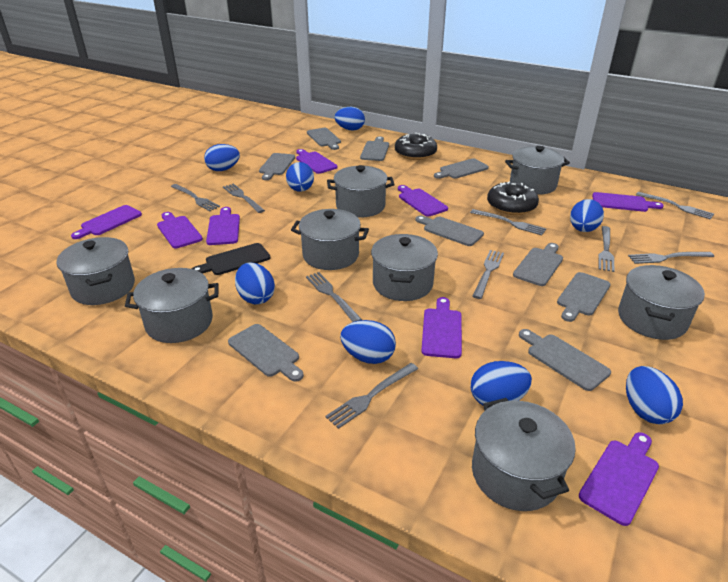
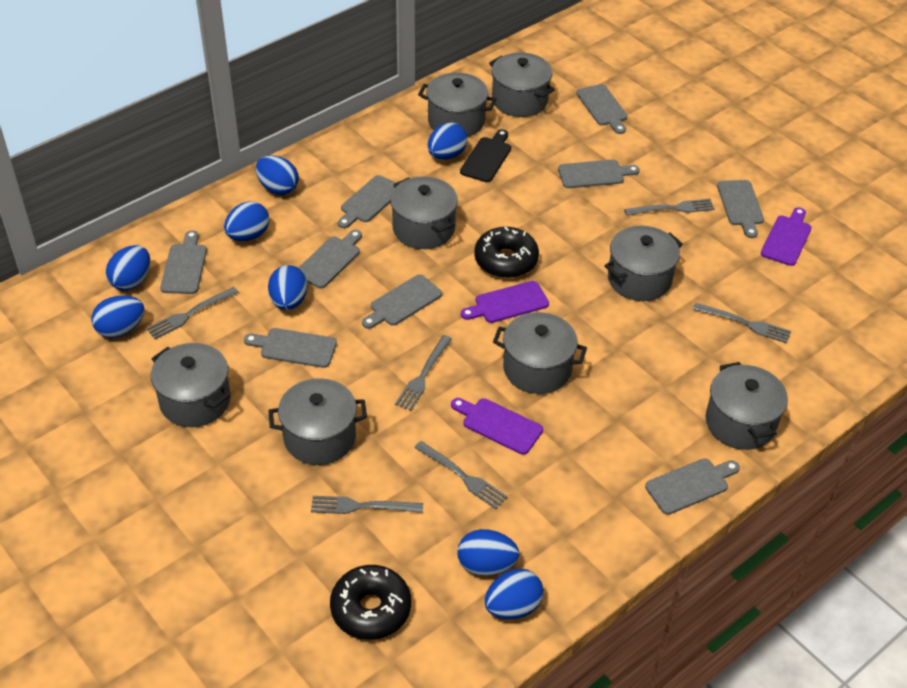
grey fork: [171,184,220,211] [223,183,265,213] [306,272,362,322] [326,363,418,429] [470,209,546,235] [473,250,504,299] [598,226,615,272] [628,252,714,264] [636,192,714,219] = 9 -> [146,287,239,339] [311,496,423,514] [395,335,452,411] [414,441,507,509] [624,199,715,216] [693,303,791,343] = 6
purple cutting board: [71,205,142,239] [157,212,203,248] [206,207,240,245] [296,149,338,174] [398,185,448,217] [421,297,462,358] [579,432,659,526] [592,192,664,212] = 8 -> [451,398,543,455] [461,281,549,323] [761,207,812,266] = 3

